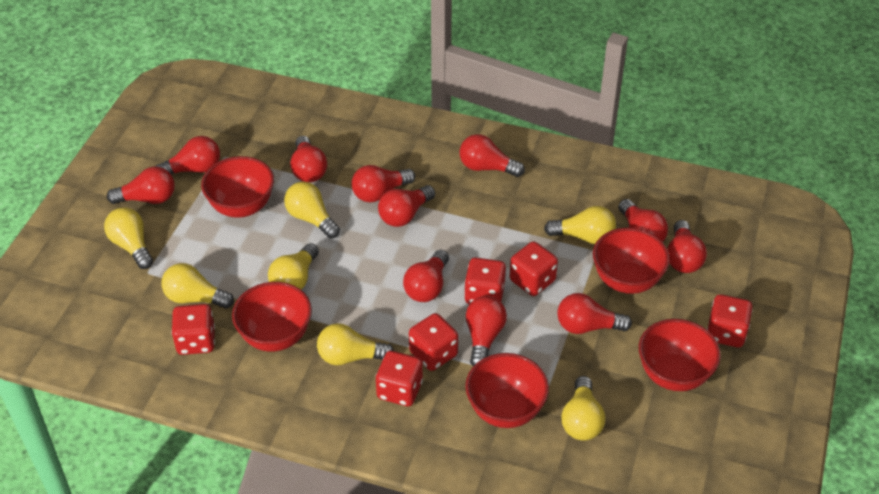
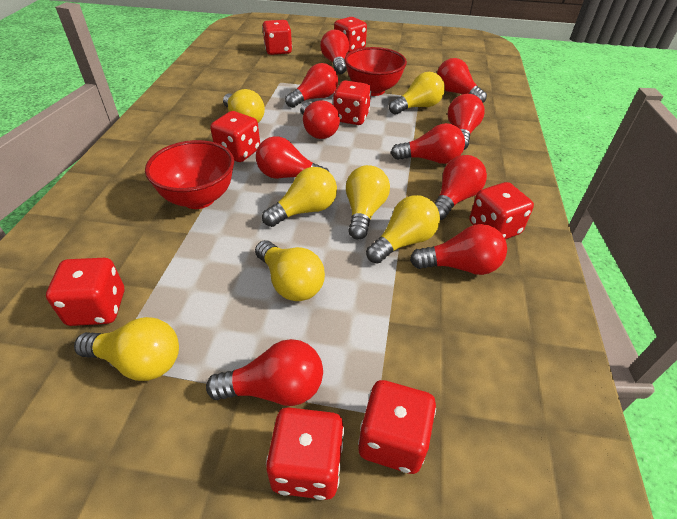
red bowl: [201,156,274,218] [232,282,312,351] [465,353,549,428] [593,228,670,294] [639,319,721,391] = 5 -> [145,140,234,209] [345,47,407,96] = 2
red dice: [171,304,215,355] [376,351,423,406] [409,313,458,371] [464,258,506,304] [510,242,558,296] [707,294,753,347] = 6 -> [46,258,124,326] [210,111,260,162] [262,20,292,55] [266,407,344,500] [333,80,371,125] [334,17,367,52] [358,380,436,474] [469,182,534,239] = 8
red light bulb: [107,167,175,204] [155,136,220,175] [290,136,327,182] [352,165,415,202] [378,185,435,227] [403,250,449,302] [460,134,525,177] [466,296,507,366] [557,293,632,334] [618,199,668,242] [667,220,707,273] = 11 -> [206,339,323,406] [256,136,329,179] [285,63,338,108] [301,100,340,139] [320,30,349,74] [391,123,465,164] [410,224,507,275] [434,155,487,220] [437,58,487,103] [448,94,485,150] = 10

